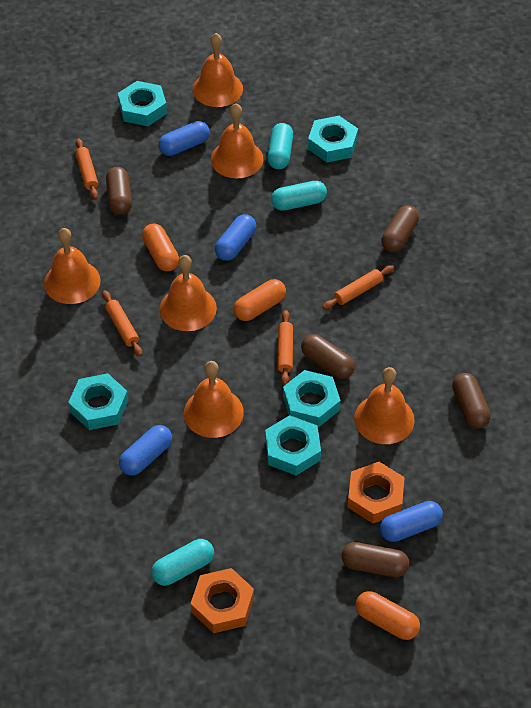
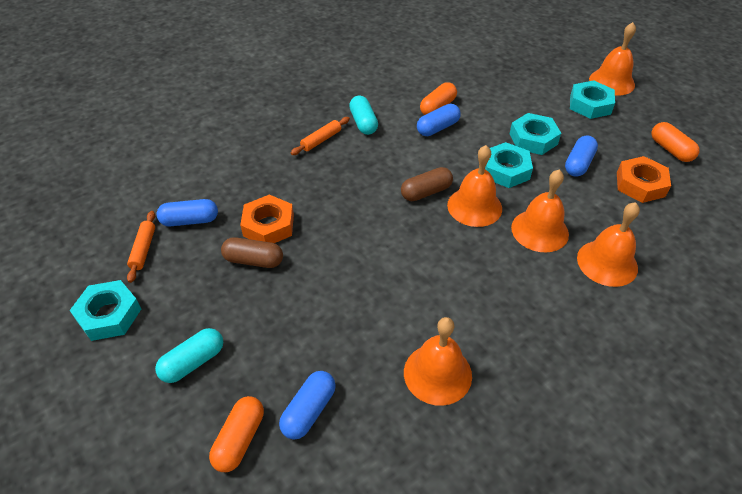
brown capsule: [106,167,132,215] [301,334,355,379] [342,542,409,577] [381,205,419,252] [452,373,491,429] = 5 -> [221,237,283,268] [401,167,453,201] = 2
orange bell: [44,228,101,304] [160,255,217,331] [184,361,244,438] [192,33,243,107] [211,103,264,178] [354,367,415,444] = 6 -> [404,317,472,406] [447,145,502,227] [511,170,569,252] [577,202,640,287] [589,22,636,96] = 5
orange rolling pin: [75,138,98,199] [102,290,142,357] [278,310,293,385] [323,265,394,309] = 4 -> [127,211,155,283] [291,117,350,155] = 2
turquoise capsule: [151,539,214,586] [267,123,293,169] [271,181,327,211] = 3 -> [155,328,223,383] [349,96,378,135] = 2
turquoise nut: [68,373,128,430] [118,81,167,126] [265,415,321,475] [283,370,341,427] [308,116,358,162] = 5 -> [70,280,141,341] [485,142,533,188] [510,113,561,155] [570,81,615,119] = 4

